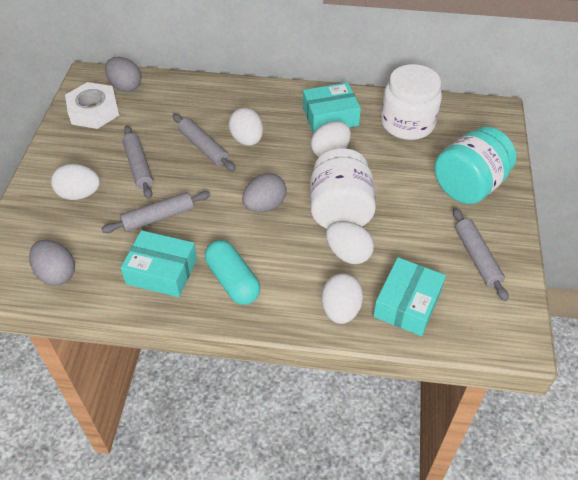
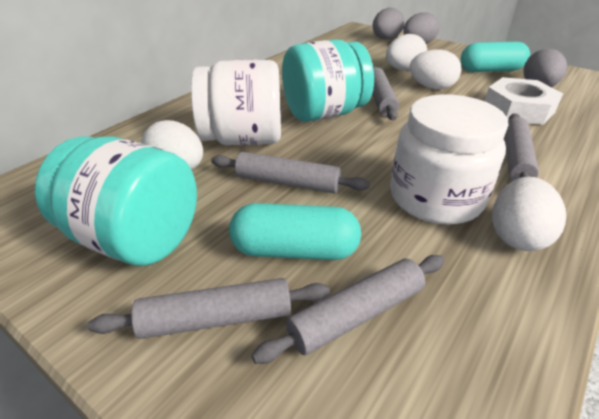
grey rolling pin: [102,191,211,233] [123,126,153,199] [172,113,236,172] [453,208,508,301] = 4 -> [88,278,330,339] [211,152,370,194] [251,255,445,364] [372,66,399,120] [504,113,539,181] = 5
turquoise box: [121,230,197,297] [303,83,361,134] [373,257,446,336] = 3 -> none = 0
turquoise capsule: [205,240,260,305] = 1 -> [229,203,361,260] [461,42,530,72] = 2
turquoise jar: [435,127,516,204] = 1 -> [35,136,197,266] [282,39,374,122] = 2
white egg: [51,164,100,200] [229,108,263,146] [311,121,351,157] [322,273,363,324] [326,221,374,264] = 5 -> [141,120,203,170] [386,34,427,71] [409,50,462,89] [492,177,566,251] = 4

